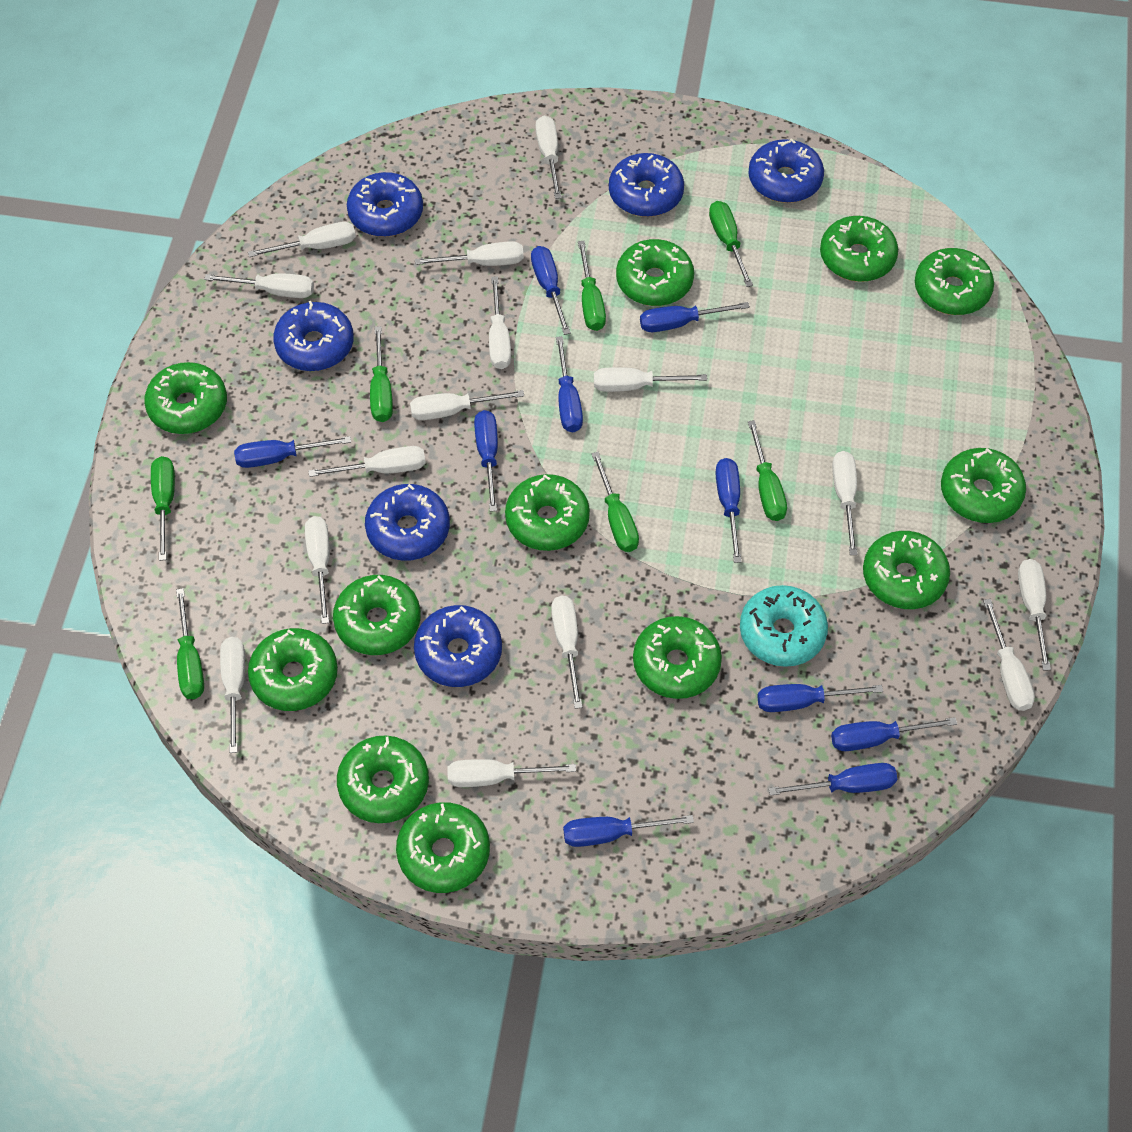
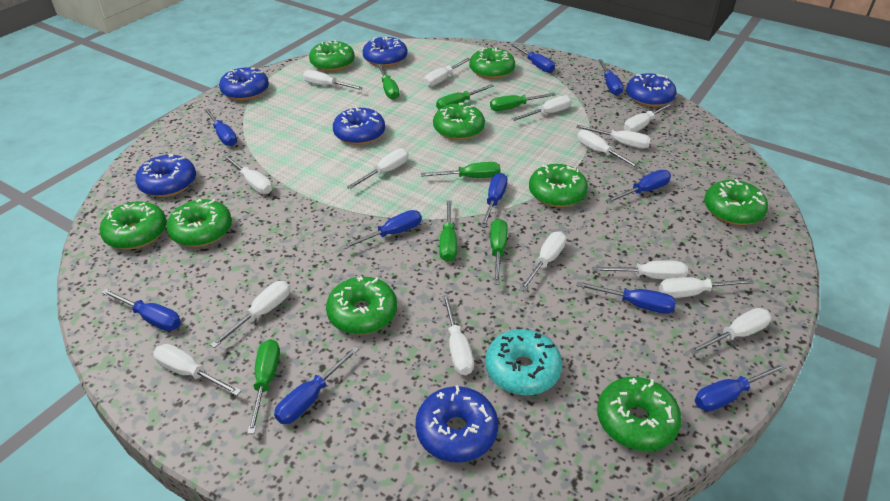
green donut: [144,362,227,434] [248,628,338,711] [333,575,421,655] [337,735,429,823] [396,802,490,893] [505,474,590,551] [616,239,694,306] [633,616,722,699] [820,216,898,282] [863,531,950,609] [915,248,994,315] [941,448,1026,523] = 12 -> [100,202,167,249] [167,199,232,247] [309,40,355,71] [326,276,397,335] [433,103,485,140] [469,47,515,79] [529,164,588,207] [597,377,682,451] [704,179,768,225] = 9

